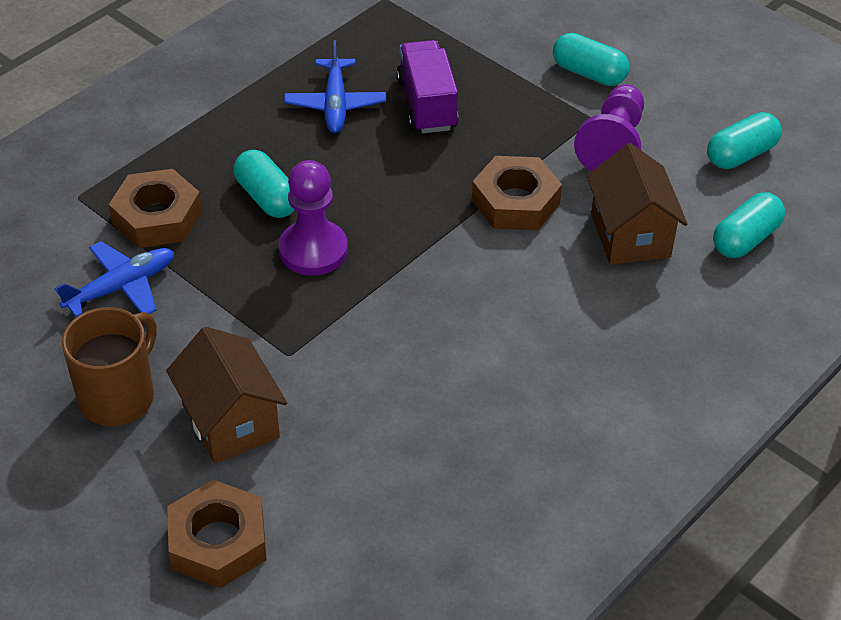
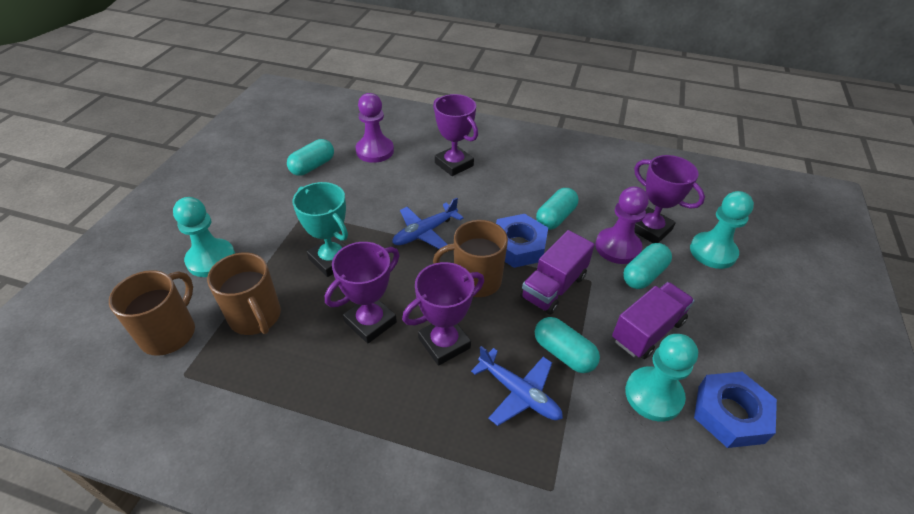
blue nut: none = 0 -> [496,214,548,268] [694,372,777,448] = 2
brown house: [166,327,287,464] [587,143,688,265] = 2 -> none = 0
brown mug: [62,307,157,426] = 1 -> [109,270,195,356] [207,252,281,335] [433,220,508,297] = 3
brown nut: [109,169,202,248] [167,480,267,588] [472,156,562,230] = 3 -> none = 0
purple trophy: none = 0 -> [325,242,399,344] [402,262,484,366] [433,94,478,176] [634,155,705,243] = 4
purple truck: [396,40,458,133] = 1 -> [520,230,595,315] [612,282,695,359] = 2
turquoise pawn: none = 0 -> [173,197,235,277] [625,334,698,422] [690,191,754,269] = 3
turquoise trophy: none = 0 -> [292,182,348,277] = 1

